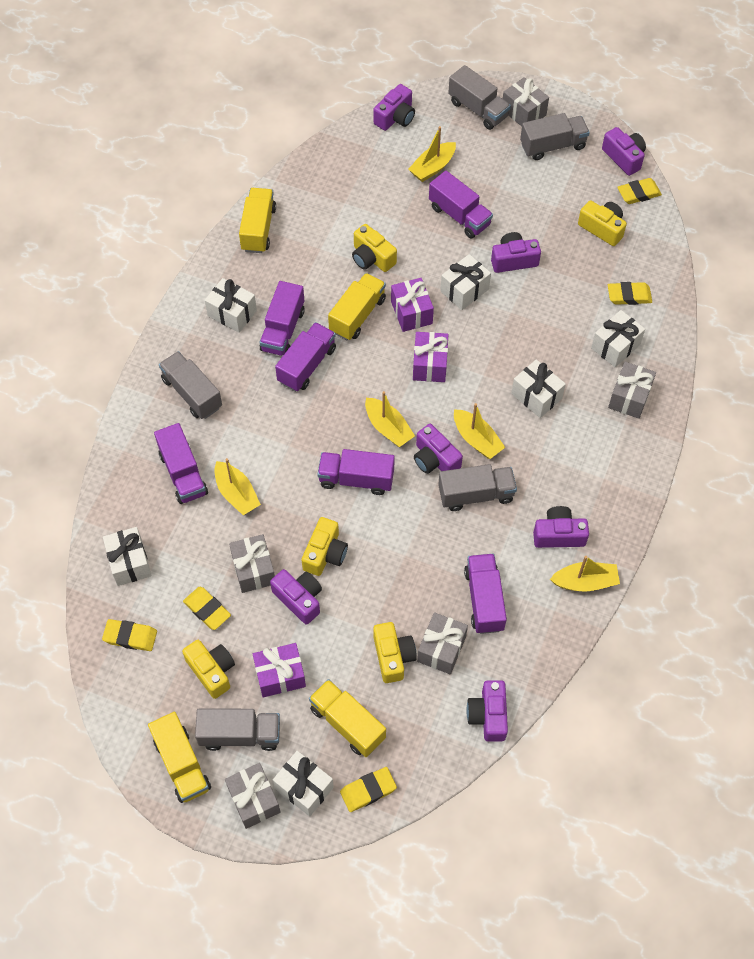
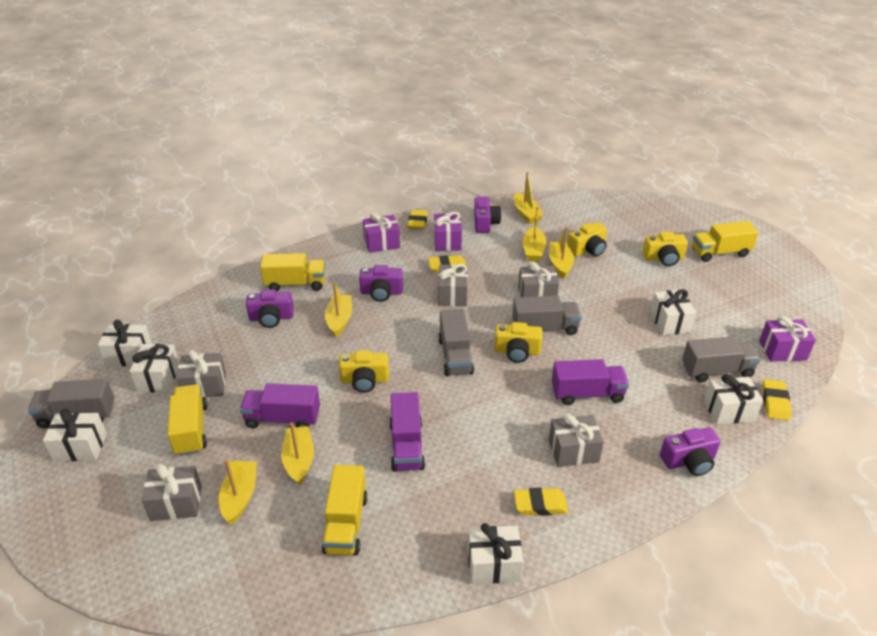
grey truck: [159,351,222,419] [195,709,280,751] [438,464,517,511] [448,65,511,130] [520,113,590,160] = 5 -> [28,378,114,428] [438,309,474,376] [512,296,582,335] [682,337,761,383] = 4
purple camera: [270,569,322,625] [373,84,415,131] [414,424,463,474] [466,680,508,742] [491,232,541,273] [533,506,589,548] [602,127,646,176] = 7 -> [246,289,294,328] [359,265,403,302] [474,197,501,233] [660,427,721,476] = 4
purple truck: [154,423,208,504] [260,281,305,356] [275,322,336,392] [318,449,395,495] [429,171,493,239] [464,554,507,634] = 6 -> [240,383,320,428] [389,392,425,472] [552,359,629,405] = 3
yellow boat: [214,458,261,515] [365,391,415,447] [408,126,456,182] [454,403,505,459] [550,556,620,592] = 5 -> [219,459,257,524] [281,422,314,486] [325,282,352,337] [514,172,543,224] [523,207,546,262] [549,227,574,279] = 6
yellow camera: [182,640,235,699] [302,517,348,576] [352,224,397,272] [373,622,417,683] [578,200,627,246] = 5 -> [339,350,389,393] [494,322,542,363] [568,222,607,257] [642,232,688,266] = 4
yellow eraser: [102,619,157,651] [183,587,231,630] [340,767,397,812] [608,282,652,305] [617,178,662,204] = 5 -> [407,210,428,229] [428,255,466,273] [514,488,568,516] [762,379,791,421] = 4

